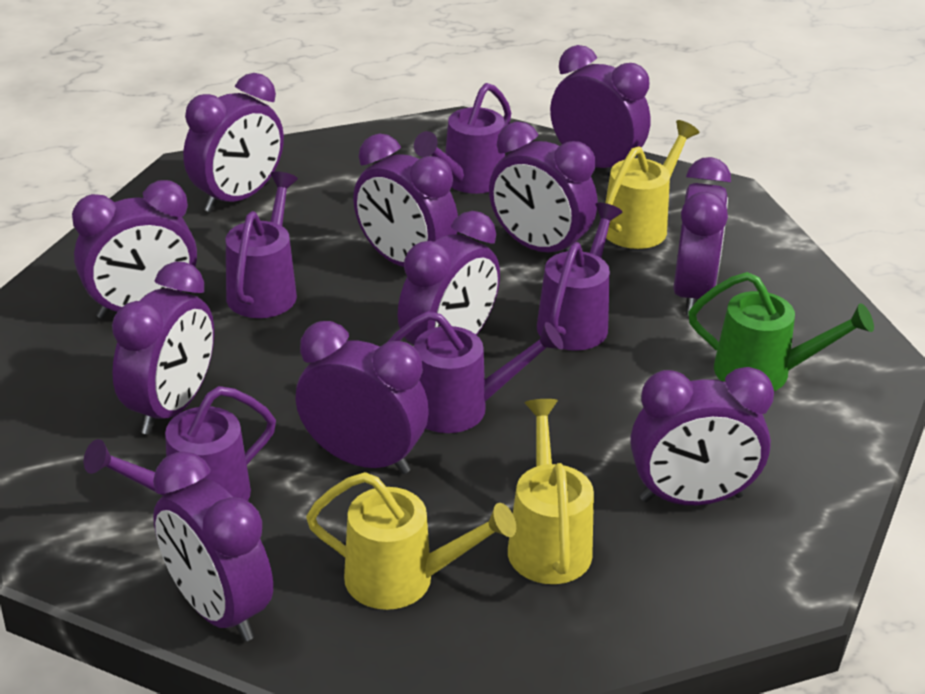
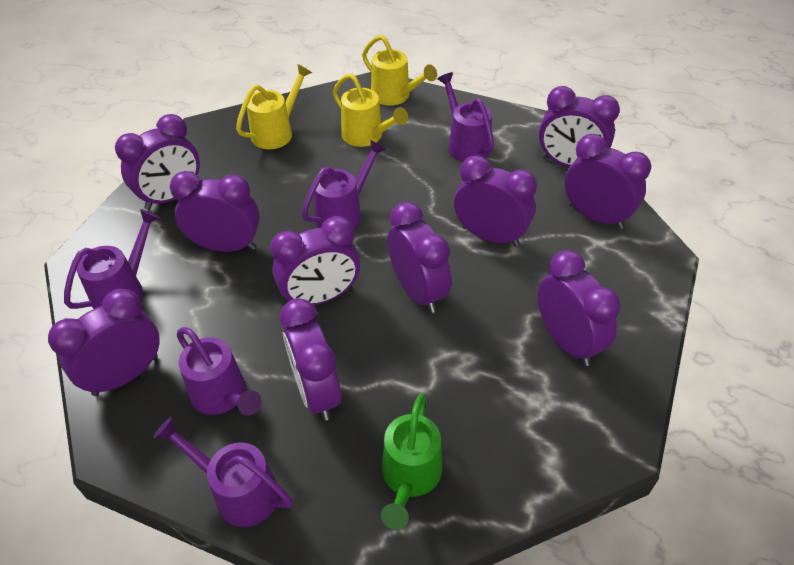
purple clock: [72,180,197,319] [112,262,214,435] [153,451,273,642] [183,73,284,212] [295,321,429,474] [353,133,458,267] [398,211,500,345] [489,121,597,252] [550,45,651,168] [631,367,774,505] [673,157,731,315] = 11 -> [48,289,160,396] [115,114,200,210] [170,171,260,252] [270,216,360,305] [280,298,341,421] [387,202,451,313] [454,155,537,247] [538,250,621,366] [539,86,620,167] [565,134,651,229] = 10

